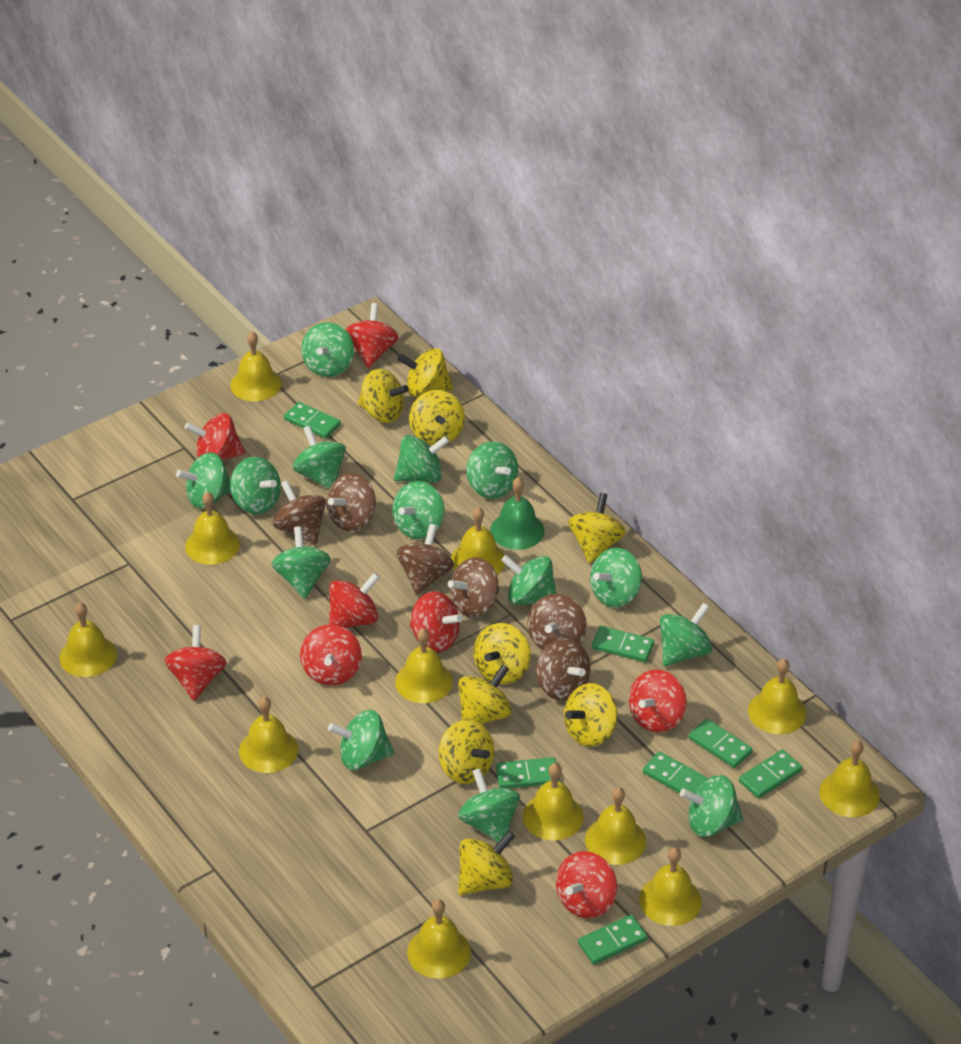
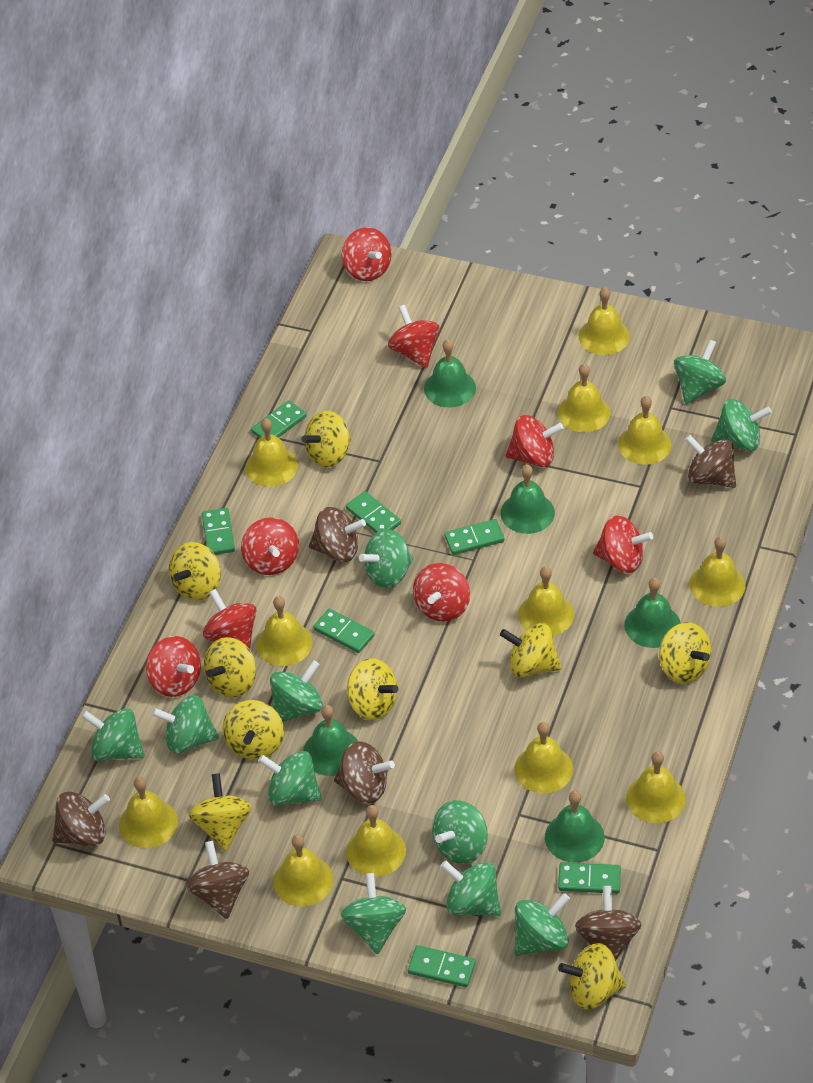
green bell: [490,477,545,550] = 1 -> [303,705,358,776] [424,339,476,408] [501,464,555,534] [545,790,605,863] [624,577,681,648] = 5
green spinning top: [176,452,231,509] [230,457,281,514] [271,526,331,599] [293,426,346,489] [301,322,354,377] [328,710,395,770] [392,481,444,539] [394,435,450,483] [458,768,520,843] [466,441,518,499] [501,555,557,605] [590,548,642,607] [660,603,712,666] [680,775,744,837] = 14 -> [81,708,144,761] [152,695,219,754] [258,751,322,806] [270,660,323,722] [341,873,406,954] [359,529,413,588] [432,800,488,864] [440,860,501,916] [514,893,570,956] [674,340,726,404] [711,399,772,451] = 11

